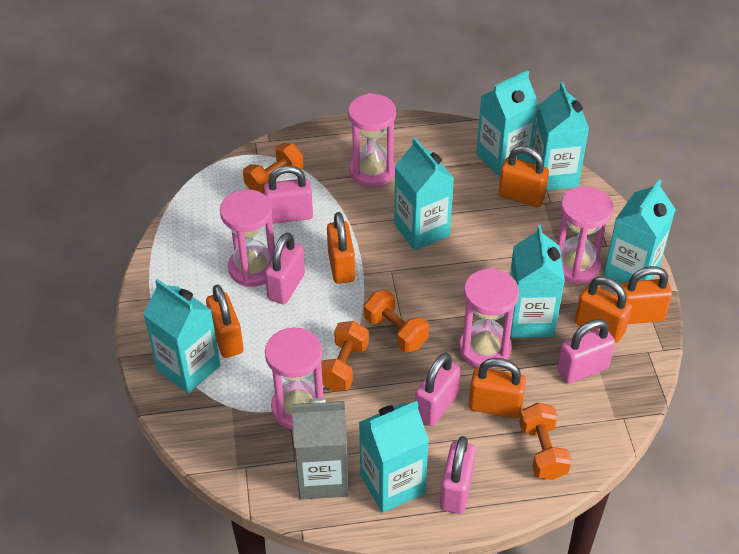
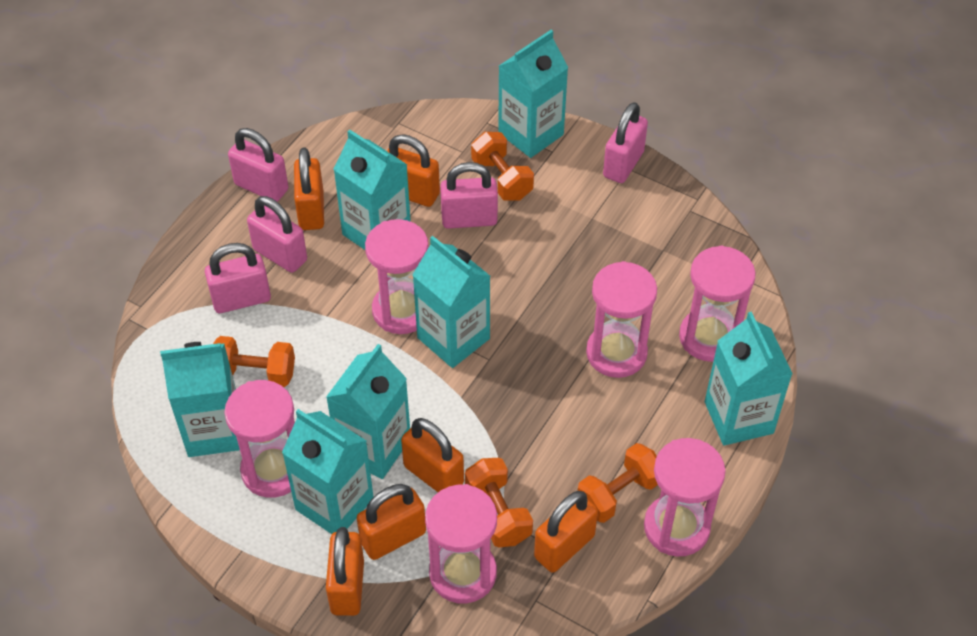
grey carton: [292,398,349,500] = 1 -> none = 0
pink hourglass: [220,189,275,287] [265,327,324,429] [348,93,396,187] [459,268,519,369] [557,186,614,284] = 5 -> [224,380,295,498] [365,219,429,334] [425,484,497,604] [586,261,657,378] [644,438,726,557] [679,246,756,362] = 6

